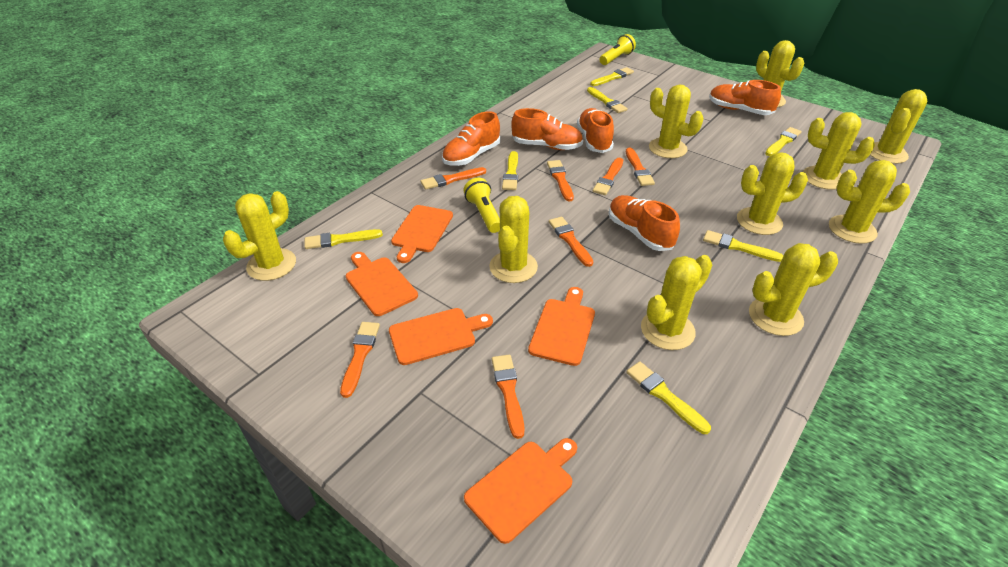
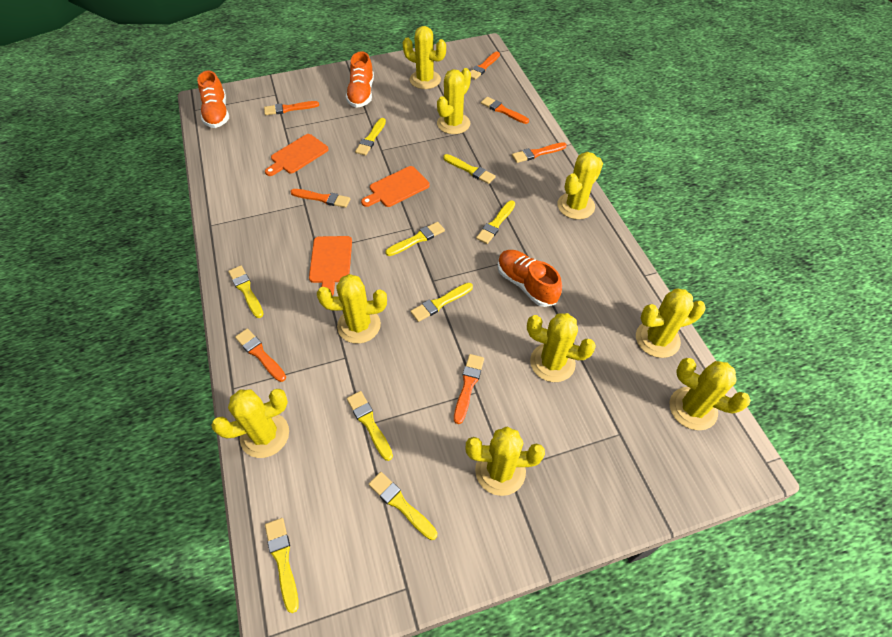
orange cutting board: [346,252,418,316] [389,308,493,365] [391,205,453,263] [464,438,577,544] [528,287,595,366] = 5 -> [265,134,329,176] [309,236,352,296] [361,166,430,207] = 3
orange shoe: [442,111,500,166] [511,108,583,150] [577,108,614,153] [609,195,680,251] [709,80,781,115] = 5 -> [197,71,229,128] [346,51,374,108] [497,250,562,307] = 3
yellow brush: [305,229,383,249] [502,151,518,190] [587,87,628,113] [590,67,634,86] [626,361,711,434] [703,230,783,262] [765,127,802,156] = 7 -> [228,266,264,318] [265,518,299,613] [347,391,393,461] [355,118,386,156] [369,472,437,540] [385,222,445,256] [410,283,473,322] [443,154,496,184] [476,201,515,244] = 9
yellow cactus: [223,191,296,281] [489,196,538,283] [641,255,712,350] [649,85,704,158] [737,152,808,235] [749,243,838,336] [756,40,804,108] [803,112,875,190] [829,160,910,244] [870,89,927,164] = 10 -> [211,389,289,458] [317,274,387,344] [403,26,446,89] [437,68,471,134] [466,427,545,496] [527,313,596,382] [557,152,603,219] [636,289,706,358] [670,358,751,430] = 9
yellow flashlight: [463,178,500,233] [600,34,636,65] = 2 -> none = 0

